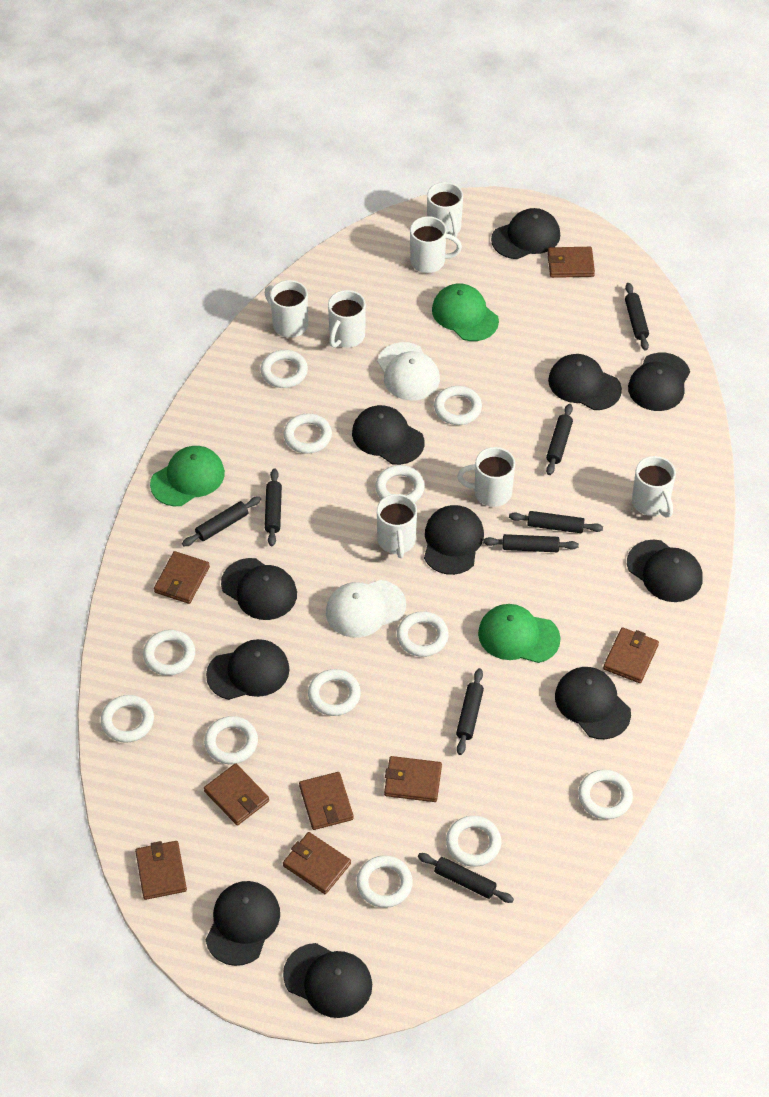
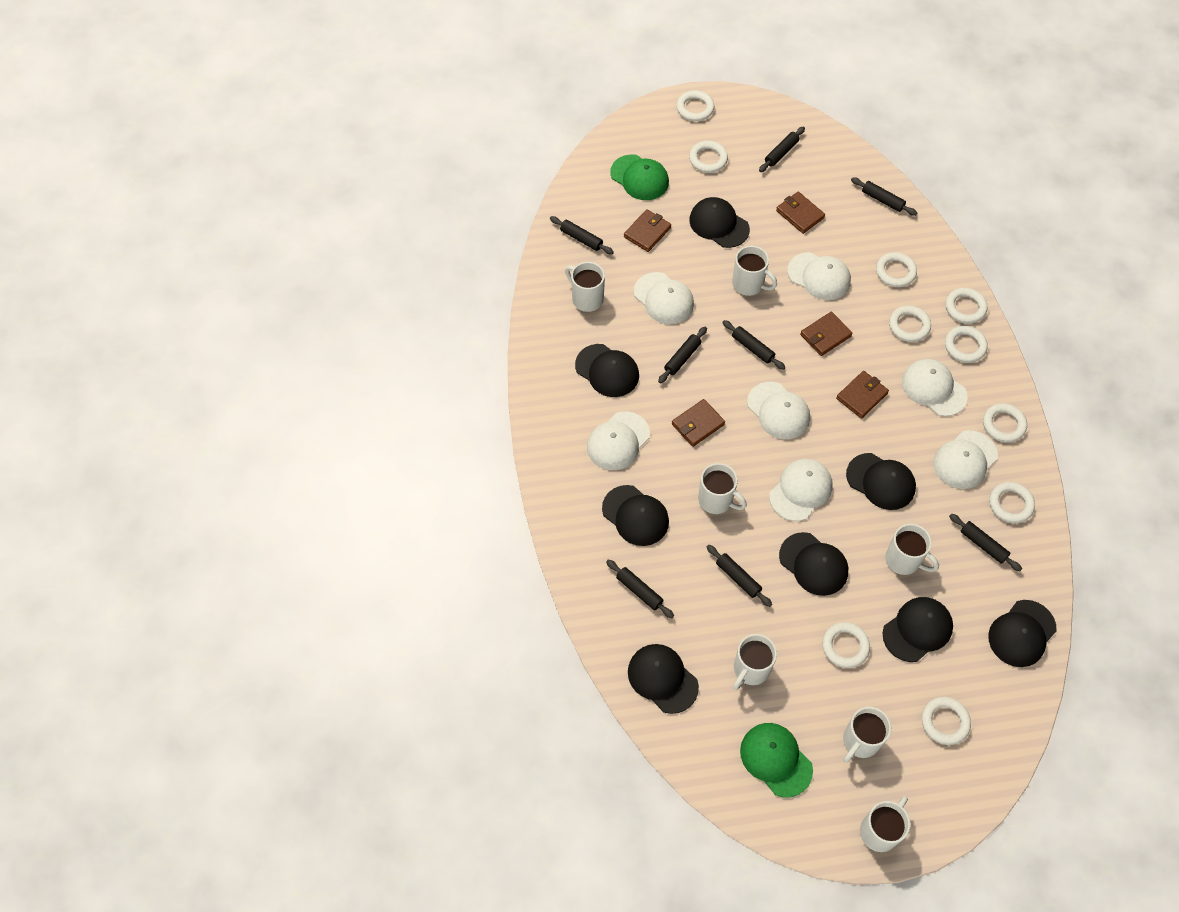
black cap: [205,881,280,966] [206,639,290,700] [221,558,297,620] [283,943,372,1018] [352,405,424,465] [424,505,484,575] [491,208,560,259] [548,354,622,410] [555,667,631,739] [627,540,703,602] [628,353,690,411] = 11 -> [575,344,639,397] [602,485,669,546] [628,644,699,714] [689,197,750,248] [779,532,848,596] [846,453,916,510] [883,597,953,662] [988,600,1056,667] = 8
brown wallet: [135,841,187,900] [154,551,210,604] [204,763,269,825] [283,832,351,894] [299,772,354,830] [384,756,442,802] [548,247,595,278] [603,627,659,683] = 8 -> [624,209,671,252] [672,399,725,447] [776,192,825,234] [800,312,853,356] [836,371,889,419] = 5
green cap: [150,446,225,506] [432,283,499,341] [478,604,560,663] = 3 -> [610,154,669,200] [740,723,813,797] = 2
white cap: [326,580,406,638] [377,342,440,400] = 2 -> [587,411,650,470] [634,272,694,324] [747,382,810,439] [769,459,833,521] [787,252,851,300] [902,359,967,416] [934,430,998,489] = 7
white ring: [101,695,154,743] [143,630,195,676] [204,716,258,764] [261,350,308,388] [284,413,332,454] [308,669,361,716] [356,855,413,908] [375,465,425,502] [397,611,449,657] [434,386,482,425] [446,816,501,867] [578,770,633,819] = 12 -> [676,90,714,121] [689,141,728,173] [822,622,870,668] [876,252,917,287] [889,305,931,342] [922,697,971,745] [945,288,988,324] [945,326,988,363] [983,403,1027,443] [989,482,1035,523] = 10

